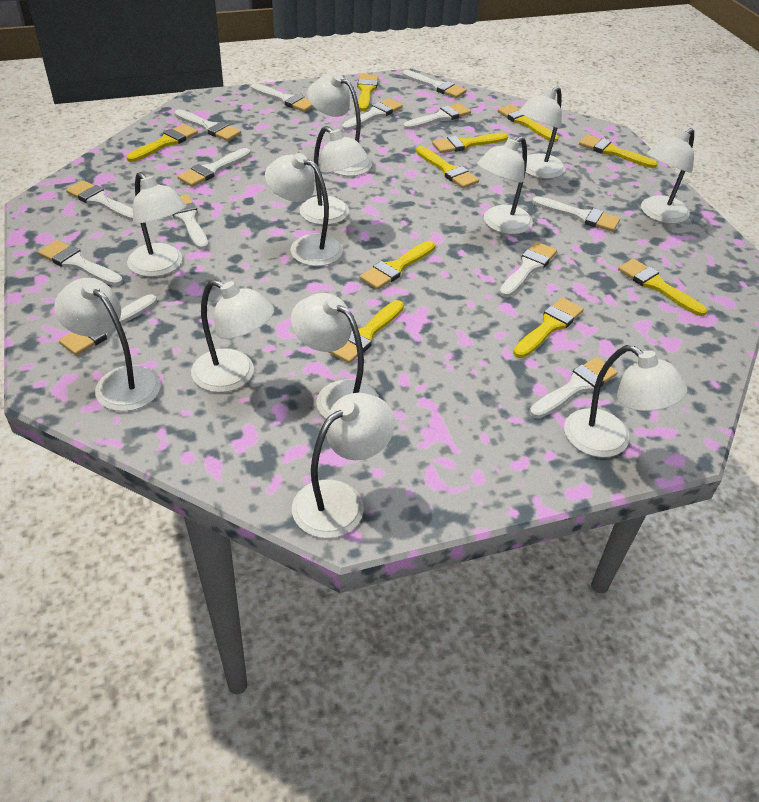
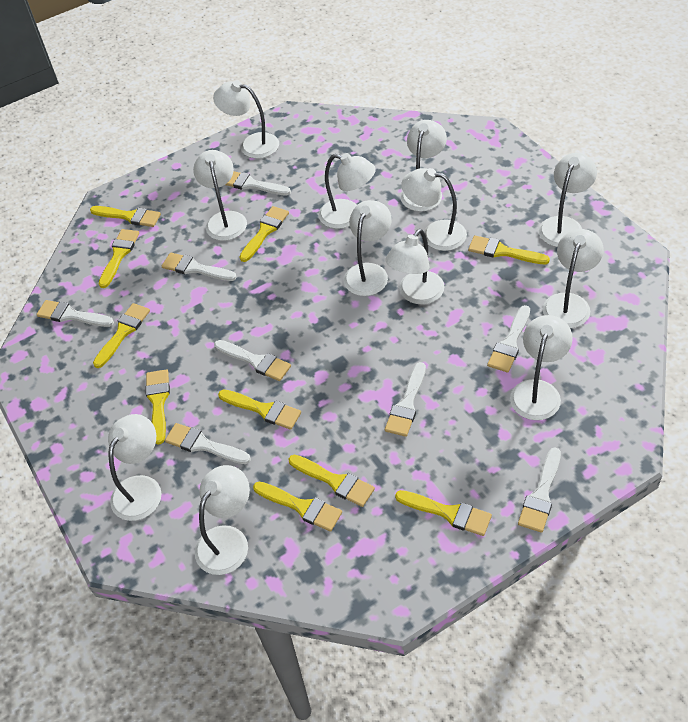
white brush: [38,240,123,286] [59,294,157,356] [66,180,133,221] [173,194,208,250] [175,109,241,141] [177,148,250,187] [251,83,314,112] [342,98,403,130] [402,70,467,98] [403,103,471,130] [499,242,557,297] [529,357,618,419] [532,196,620,232] = 13 -> [36,300,114,327] [162,253,237,281] [165,423,251,464] [214,340,291,381] [225,171,291,195] [385,362,426,437] [487,305,530,372] [518,447,561,533] = 8

